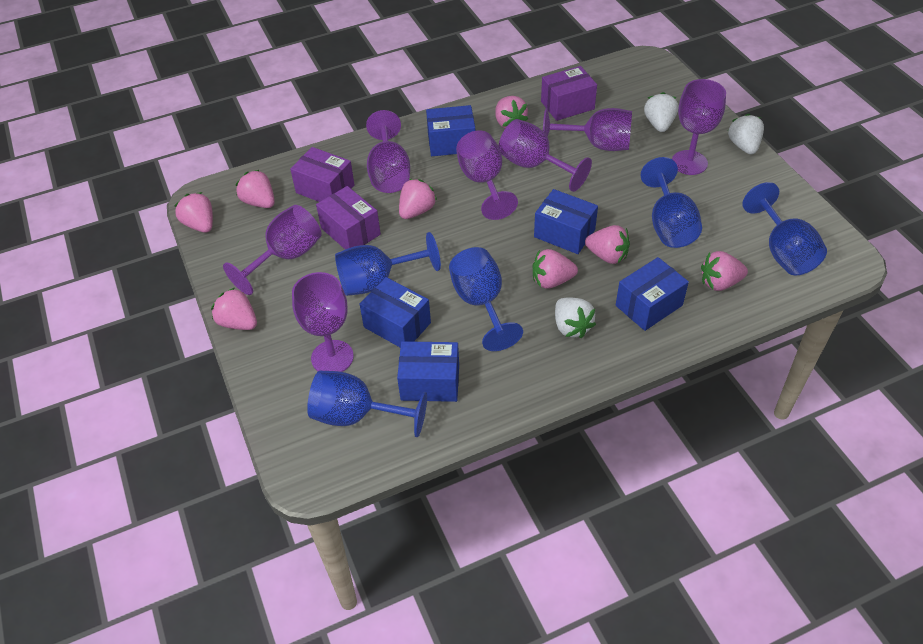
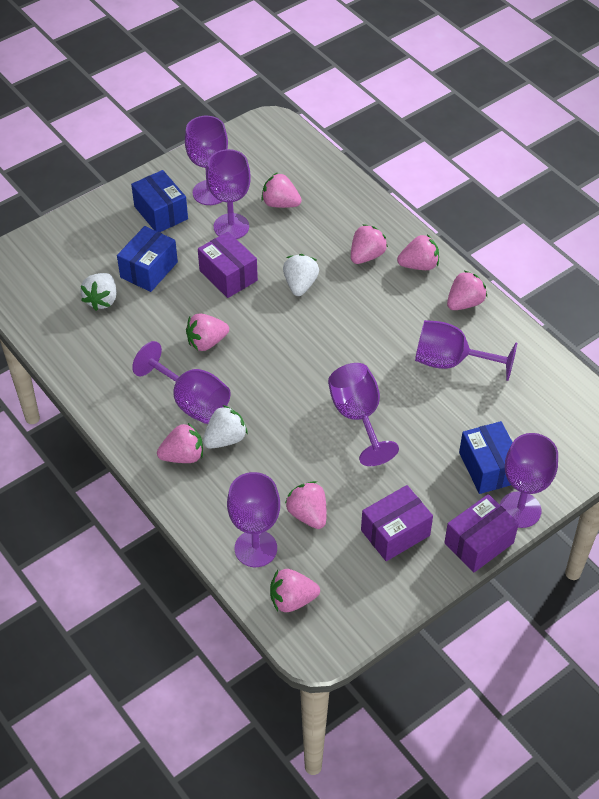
blue box: [360,277,431,348] [397,341,459,402] [426,105,475,156] [534,189,598,254] [616,257,689,331] = 5 -> [117,226,178,292] [131,170,188,232] [459,421,513,494] = 3
blue goblet: [307,371,427,437] [335,232,441,296] [449,247,523,351] [641,157,702,248] [743,182,827,275] = 5 -> none = 0

